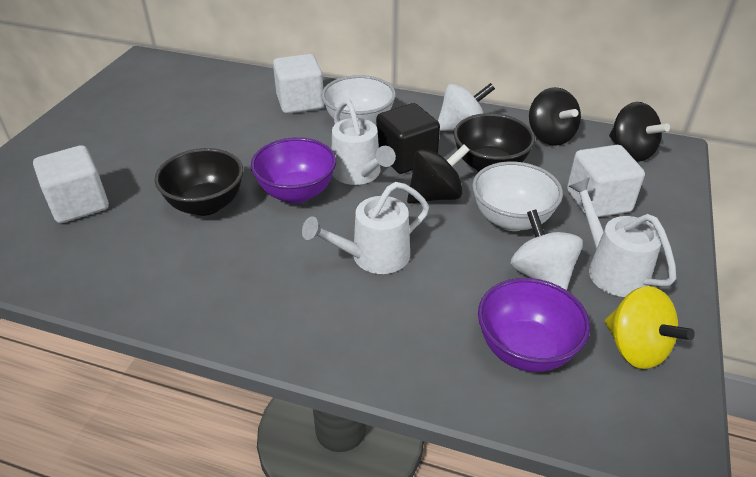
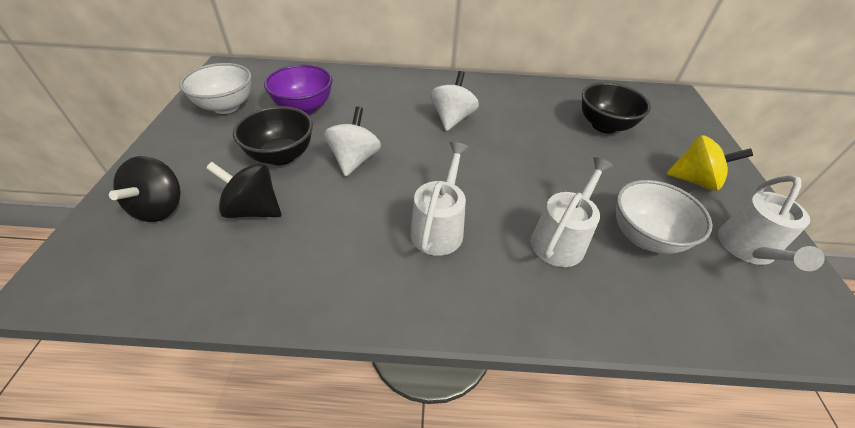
black cube: [376,103,440,174] = 1 -> none = 0
black spinning top: [407,144,470,204] [529,87,581,146] [609,102,670,161] = 3 -> [109,156,181,222] [206,162,281,218] = 2
purple bowl: [251,137,336,203] [478,278,590,372] = 2 -> [264,65,332,114] = 1
white cube: [33,145,109,223] [273,54,324,114] [567,145,645,217] = 3 -> none = 0

